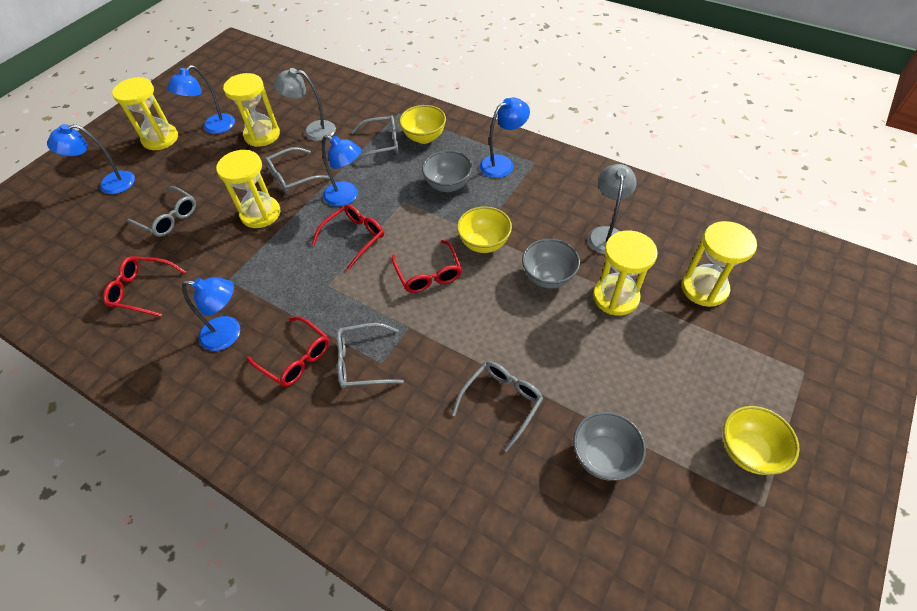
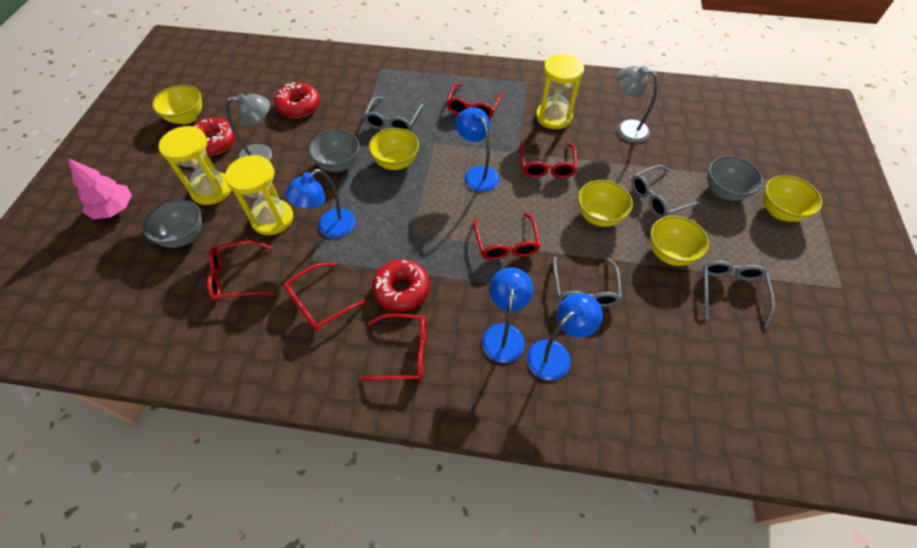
blue lamp: [47,124,135,194] [167,65,235,134] [182,277,240,351] [322,135,361,207] [480,98,530,178] = 5 -> [285,169,356,238] [456,107,499,192] [482,267,533,363] [527,293,603,380] = 4
grey glasses: [127,186,196,237] [265,147,330,194] [337,323,404,388] [351,115,399,163] [451,361,543,452] = 5 -> [363,97,424,131] [553,257,622,307] [632,165,702,218] [702,261,775,328] = 4
pink tree: none = 0 -> [68,158,132,219] = 1
red donut: none = 0 -> [192,118,236,156] [274,82,320,118] [372,260,430,312] = 3
red glasses: [103,256,186,317] [247,317,329,387] [312,204,384,270] [392,240,462,293] = 4 -> [207,241,274,301] [284,263,367,331] [360,313,426,381] [446,83,503,119] [473,212,541,260] [520,142,577,178] = 6
yellow bowl: [399,105,446,144] [457,206,512,253] [723,406,800,475] = 3 -> [152,85,202,124] [369,128,419,170] [578,180,633,227] [650,216,709,266] [763,175,822,222] = 5
yellow hourglass: [112,77,178,150] [216,150,281,228] [223,73,280,147] [593,230,658,316] [681,221,757,307] = 5 -> [159,126,232,205] [225,155,293,235] [536,54,584,129] = 3

